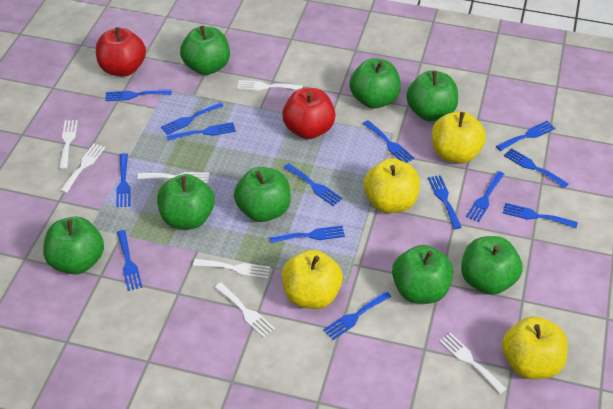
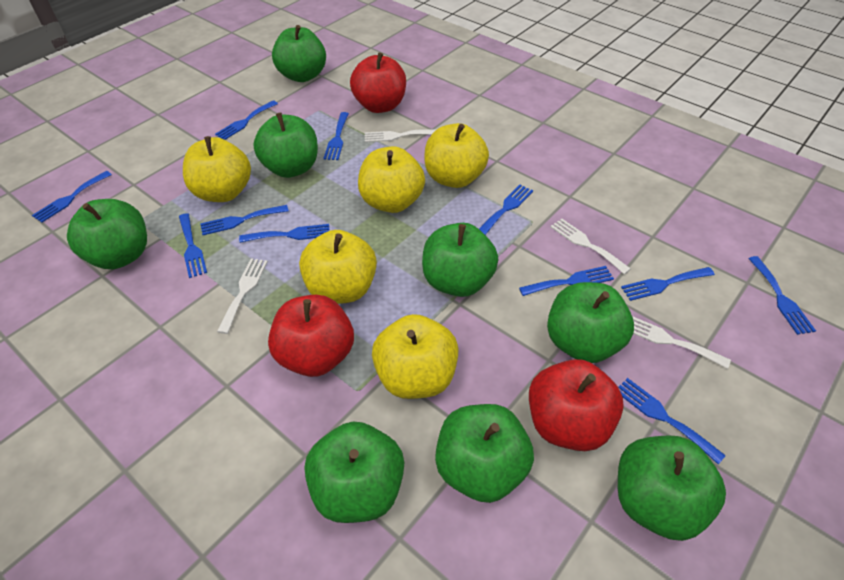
blue fork: [105,89,172,101] [116,153,131,207] [117,230,143,291] [161,102,223,135] [167,122,236,141] [269,226,345,243] [283,163,342,206] [323,291,391,340] [363,120,415,163] [428,175,462,229] [466,171,505,222] [496,121,556,151] [503,203,578,228] [504,148,568,188] = 14 -> [32,171,112,223] [179,213,207,278] [200,205,289,235] [215,100,278,140] [239,224,329,243] [323,112,349,160] [479,184,533,235] [519,266,614,296] [618,378,726,464] [621,267,715,301] [748,256,816,335] = 11
red apple: [96,27,146,76] [282,88,336,139] = 2 -> [268,295,354,377] [350,53,406,113] [529,359,624,451] = 3
white fork: [59,120,78,169] [60,144,105,193] [137,172,209,183] [193,259,270,279] [214,282,275,338] [237,80,303,91] [439,333,506,394] = 7 -> [217,258,268,334] [365,129,437,142] [550,219,631,274] [632,316,731,369] = 4
yellow apple: [282,250,343,309] [364,158,420,213] [432,111,486,164] [502,316,568,379] = 4 -> [183,136,251,202] [299,230,377,304] [358,146,425,213] [372,314,459,399] [424,123,489,188] = 5

